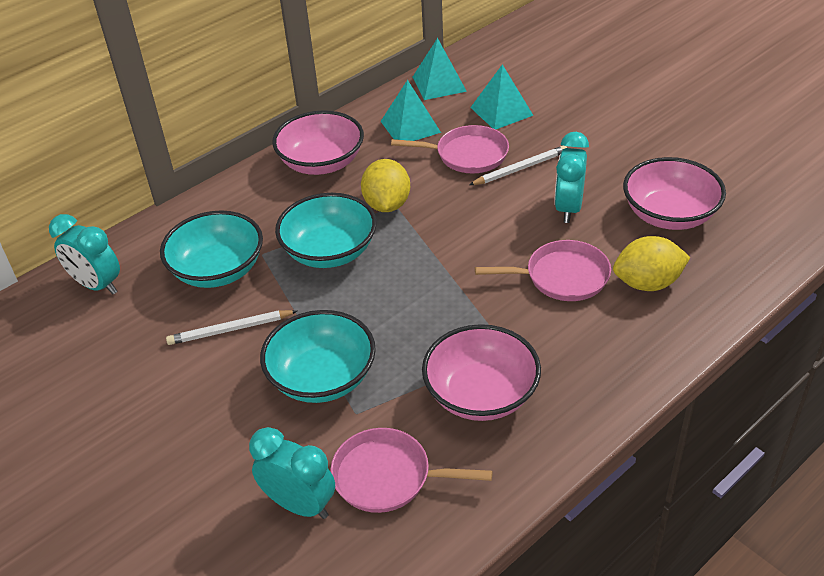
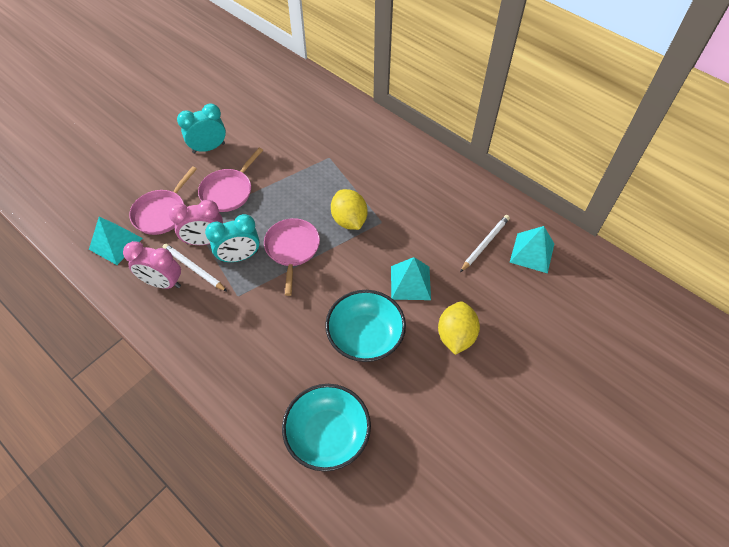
pink bowl: [272,110,364,175] [422,324,541,421] [623,157,726,230] = 3 -> none = 0
pink clock: none = 0 -> [123,241,181,289] [169,200,223,245] = 2
turquoise bowl: [160,210,263,288] [260,310,376,403] [275,193,377,268] = 3 -> [282,384,371,471] [325,290,406,362] = 2
turquoise clock: [49,214,120,294] [249,427,335,519] [554,132,589,223] = 3 -> [177,104,226,153] [205,214,260,263] = 2

